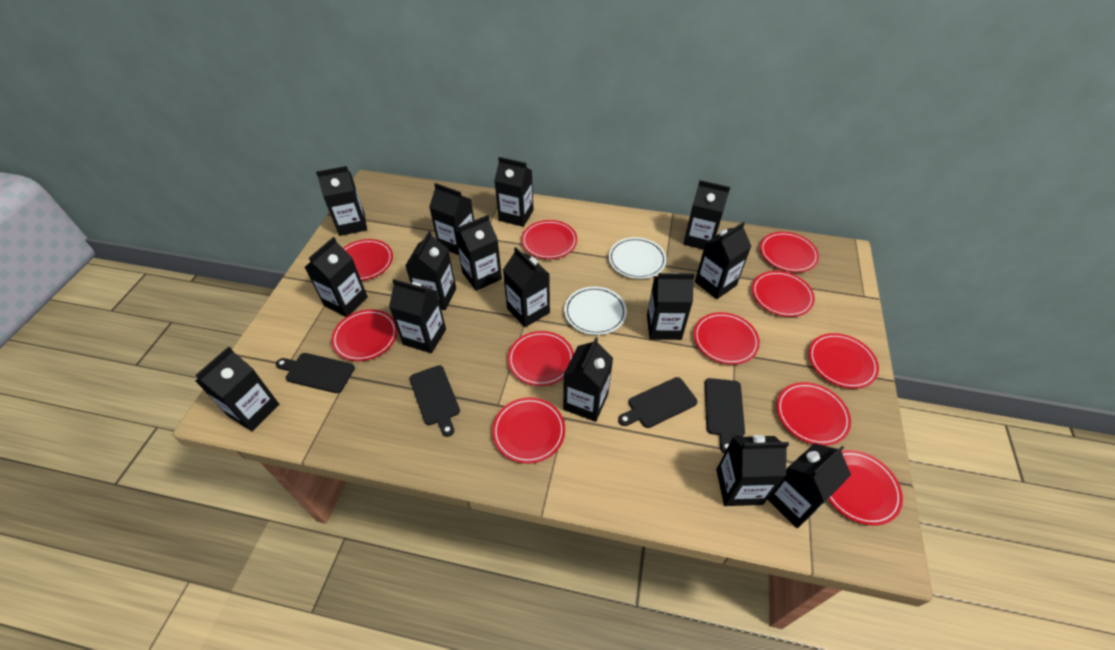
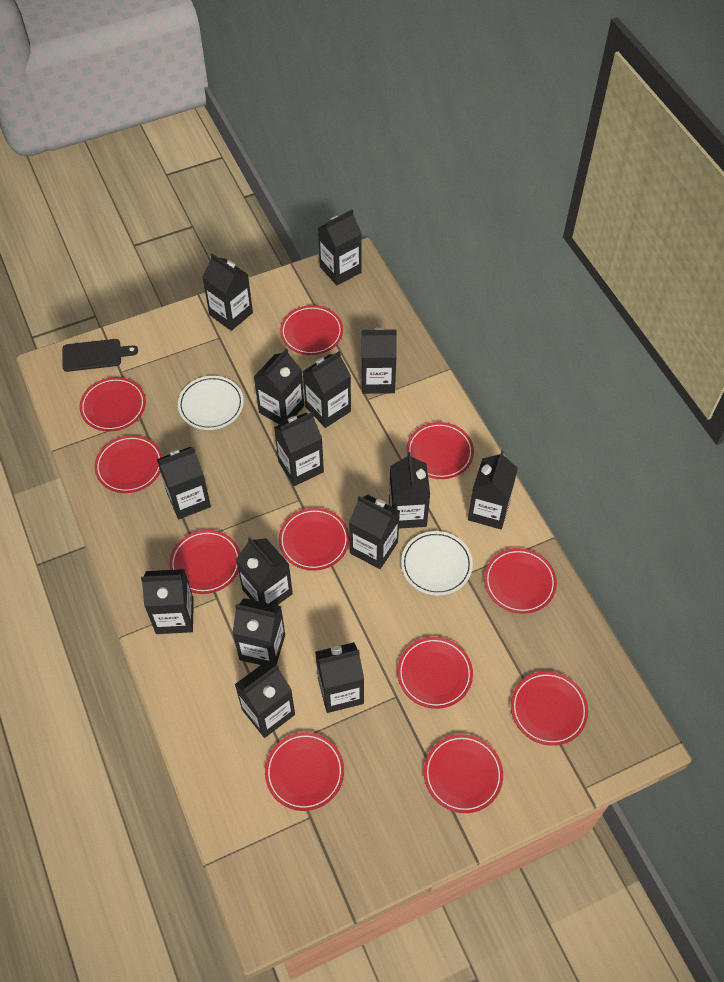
black cutting board: [276,353,355,393] [409,365,460,437] [618,377,698,428] [705,378,745,453] = 4 -> [62,339,138,372] = 1

